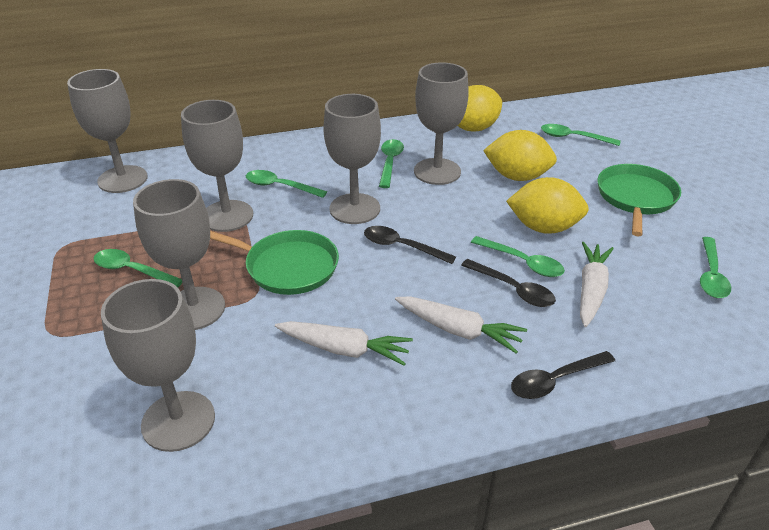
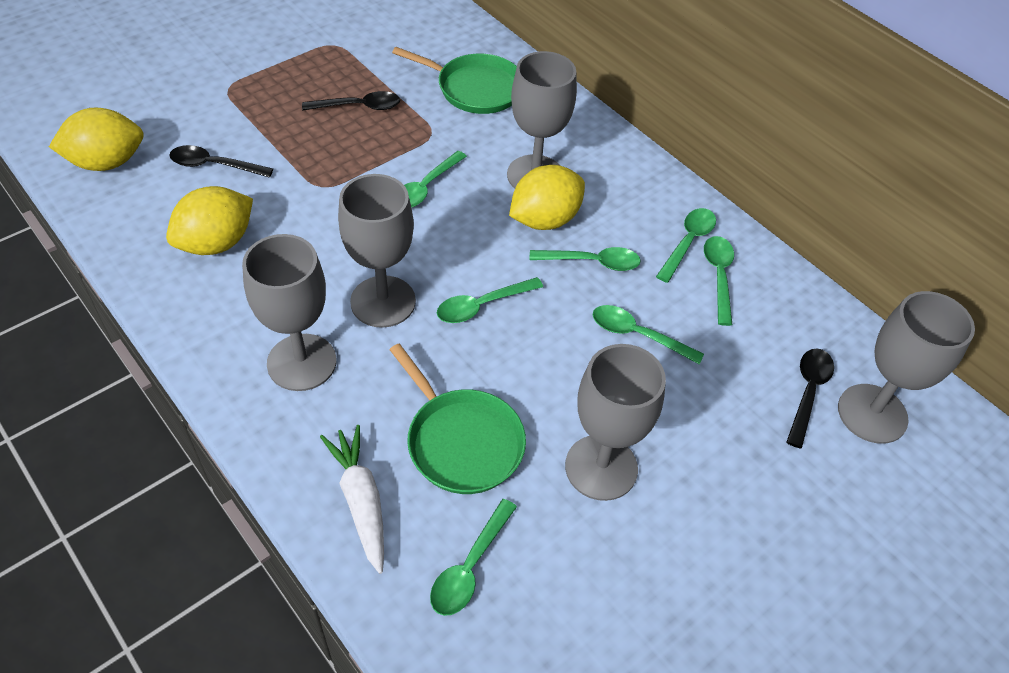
green spoon: [94,249,182,287] [246,170,327,198] [379,139,404,188] [471,236,565,277] [541,124,621,146] [700,237,731,298] = 6 -> [404,151,467,208] [430,499,517,616] [437,277,543,323] [529,247,641,271] [593,305,704,364] [656,208,716,283] [704,236,734,326] = 7
grey goblet: [67,69,148,193] [101,279,215,452] [133,179,225,330] [181,100,253,232] [323,94,381,224] [414,62,469,185] = 6 -> [242,234,336,391] [338,174,416,328] [507,51,577,188] [565,344,666,501] [838,291,975,444] = 5
white carrot: [275,321,413,366] [395,296,527,354] [580,242,614,327] = 3 -> [320,425,384,574] = 1

